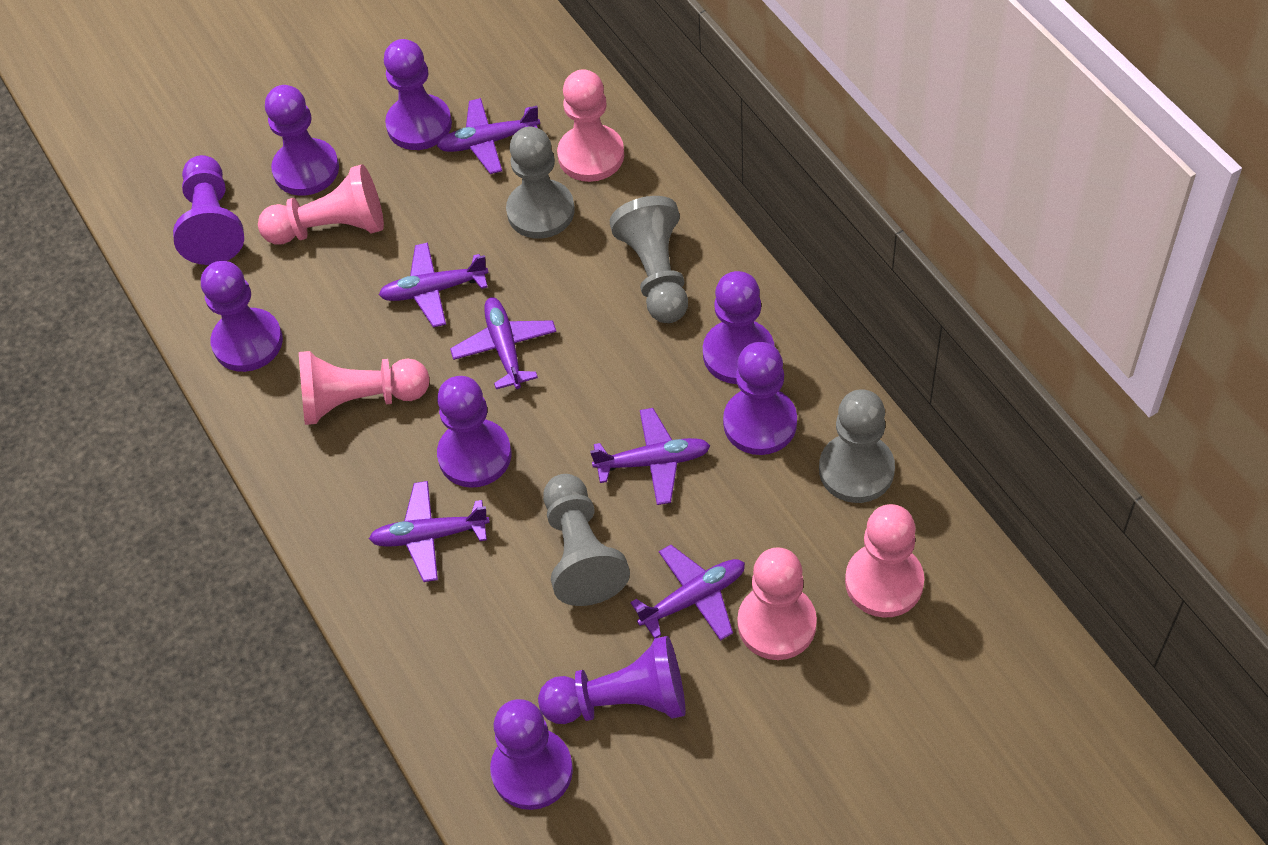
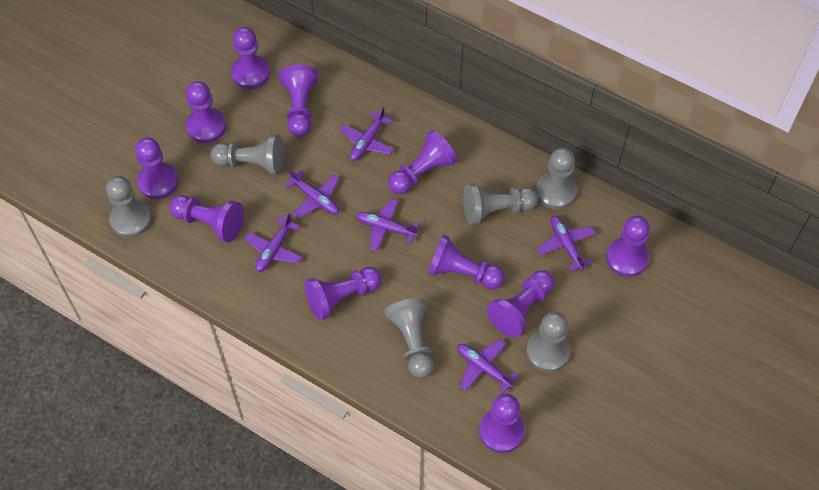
grey pawn: [506,127,575,239] [543,474,630,606] [610,196,688,323] [819,390,895,503] = 4 -> [106,176,152,238] [211,135,284,175] [384,298,434,378] [463,183,538,225] [526,312,570,372] [536,148,577,209] = 6
pink pawn: [258,164,384,244] [299,351,430,425] [557,69,624,182] [737,547,817,660] [845,504,924,618] = 5 -> none = 0
purple pawn: [173,155,244,265] [201,261,283,372] [265,85,339,196] [384,39,452,150] [437,376,511,488] [490,699,573,810] [538,636,685,724] [703,271,774,384] [723,342,797,455] = 9 -> [135,138,179,199] [169,195,244,242] [186,81,226,143] [231,27,270,89] [279,65,318,137] [304,267,382,321] [388,130,457,194] [427,234,505,289] [479,394,525,453] [487,270,554,338] [606,216,650,277] = 11

